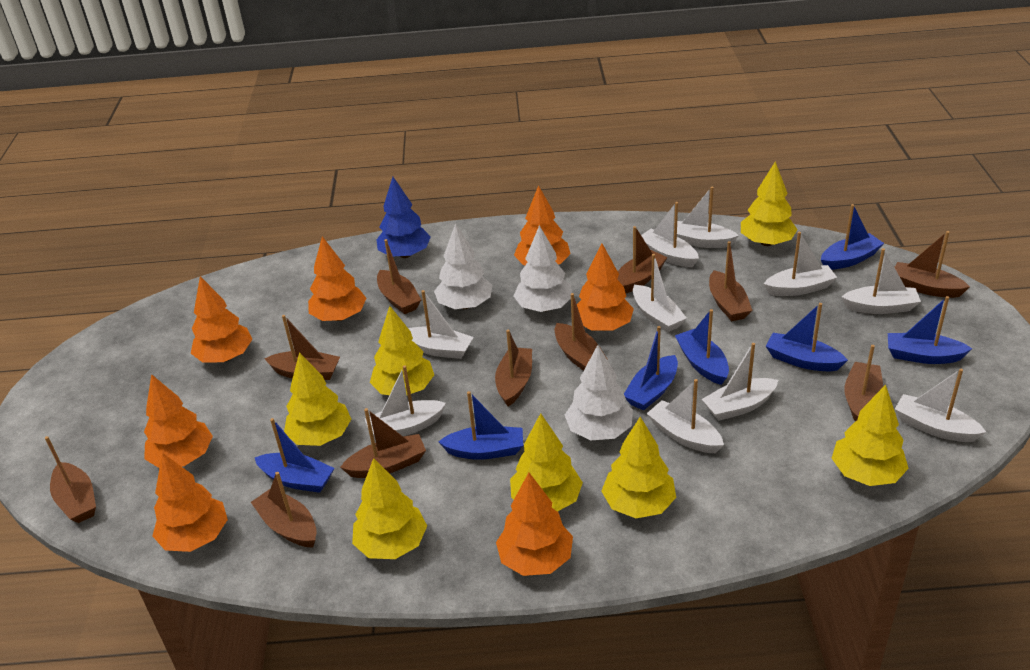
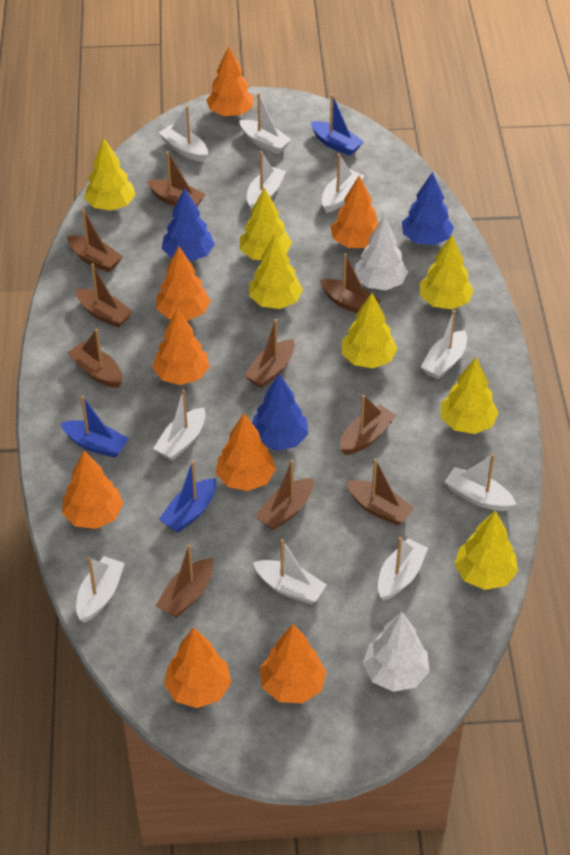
blue boat: [255,418,334,493] [438,391,523,460] [624,326,678,411] [675,309,729,385] [766,303,848,371] [821,204,884,270] [888,296,972,364] = 7 -> [61,395,129,458] [159,461,216,533] [311,94,364,156] = 3
blue tree: [376,177,431,258] = 1 -> [162,188,215,262] [252,373,309,451] [402,172,454,245] = 3
brown boat: [45,436,96,523] [251,472,317,548] [264,315,340,380] [340,408,426,478] [377,239,421,314] [495,330,532,407] [554,293,608,371] [617,226,668,293] [709,241,753,321] [844,345,883,421] [894,231,970,298] = 11 -> [67,209,123,272] [67,329,122,388] [75,263,133,328] [147,151,206,206] [155,544,213,618] [244,319,295,388] [255,460,314,530] [320,253,381,313] [340,395,397,455] [346,458,415,526] = 10
orange tree: [144,374,213,468] [152,453,228,552] [191,276,253,362] [308,236,367,321] [496,473,573,576] [514,185,571,265] [577,244,634,331] = 7 -> [62,451,123,529] [152,309,210,385] [156,246,211,321] [164,627,231,708] [206,46,254,116] [216,413,276,491] [260,624,327,703] [330,176,379,248] = 8
white tree: [434,224,492,309] [513,225,572,312] [565,345,633,440] = 3 -> [355,216,408,290] [363,611,429,692] = 2

